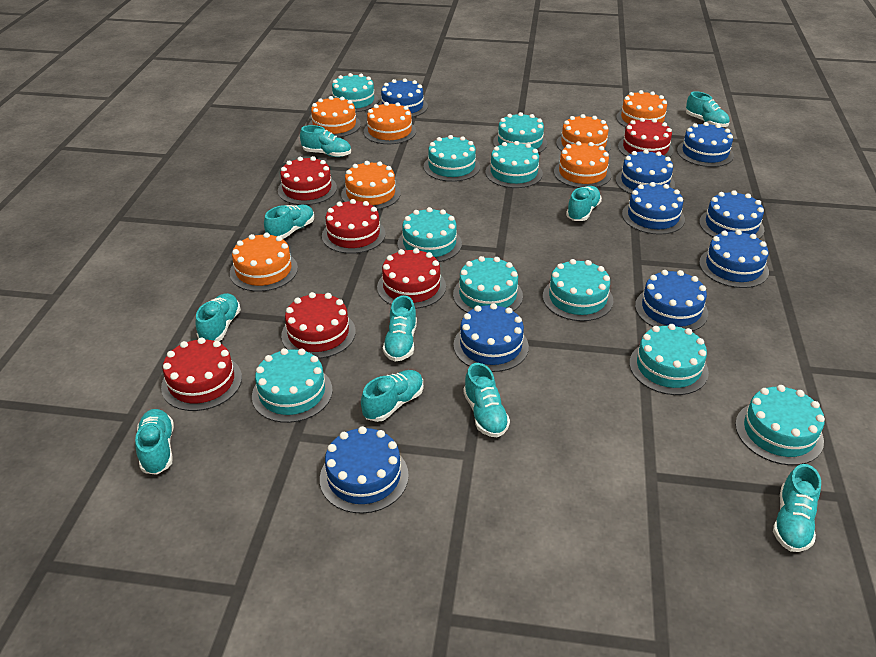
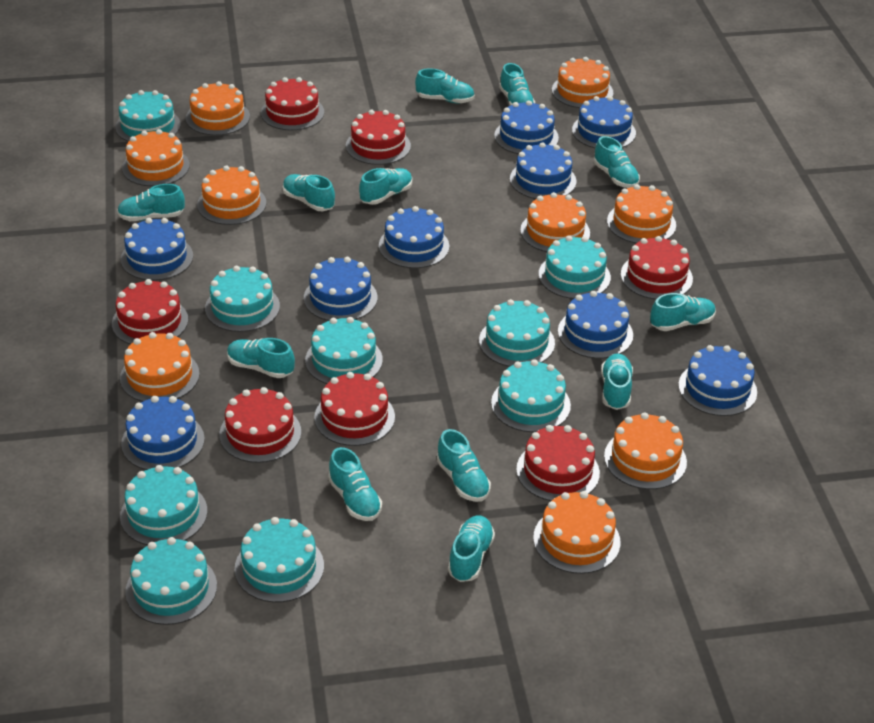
orange cake: [230,233,298,292] [309,96,361,138] [341,161,401,210] [363,102,416,144] [554,141,612,188] [556,114,611,153] [616,90,669,127] = 7 -> [120,332,200,402] [122,129,190,186] [186,81,250,135] [197,165,266,225] [520,192,590,252] [533,491,620,574] [552,57,614,108] [604,412,687,489] [607,184,676,243] = 9
red cake: [161,337,242,411] [278,156,337,205] [281,292,356,359] [322,199,386,254] [377,248,446,309] [618,118,674,157] = 6 -> [112,279,188,345] [219,387,301,463] [261,77,324,130] [314,372,395,446] [346,110,411,165] [516,425,600,501] [621,236,693,299] = 7
turquoise cake: [252,348,333,423] [332,73,379,112] [397,207,462,262] [424,135,480,182] [453,256,523,313] [485,141,543,188] [493,112,547,153] [543,259,613,321] [629,324,709,395] [735,385,825,465] = 10 -> [115,90,181,142] [120,465,207,545] [125,537,217,625] [205,266,280,332] [235,517,324,603] [305,317,383,384] [479,299,555,367] [491,359,571,432] [539,235,611,299] = 9
turquoise shoe: [135,409,174,475] [196,293,241,341] [264,205,314,239] [300,125,351,157] [361,370,423,422] [383,295,417,362] [463,363,510,437] [566,186,602,221] [686,91,730,127] [773,464,821,552] = 10 -> [117,184,185,221] [227,338,295,378] [283,174,335,211] [328,447,382,521] [359,168,412,205] [415,68,475,103] [437,429,491,502] [448,515,495,582] [499,63,535,106] [594,136,640,188] [601,353,633,410] [650,293,716,331] = 12

